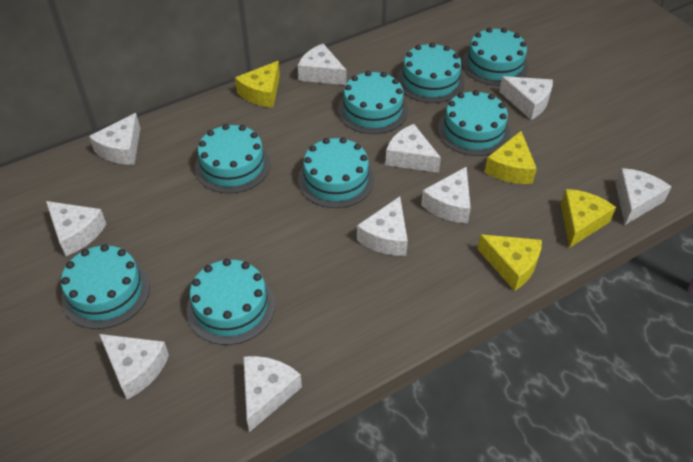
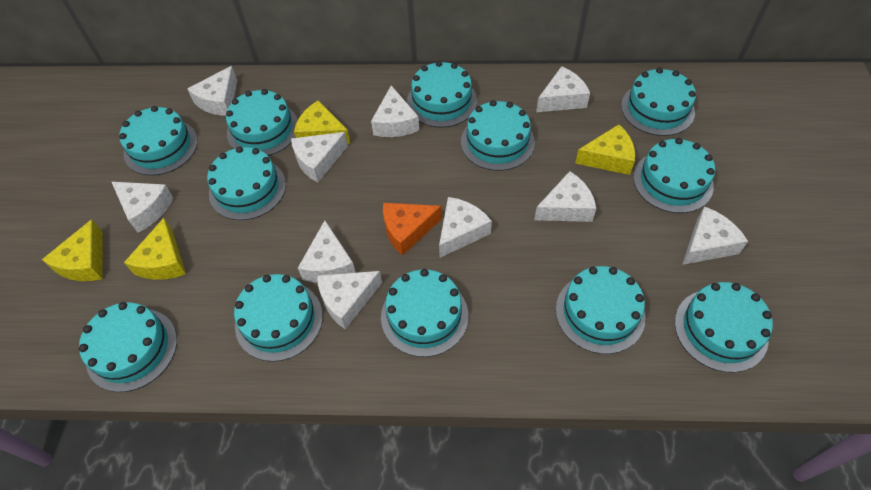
orange cheese: none = 0 -> [383,203,442,256] = 1
turquoise cake: [61,244,150,329] [187,259,275,345] [195,124,270,193] [298,137,374,208] [338,71,408,134] [397,42,465,103] [438,90,510,156] [462,28,529,86] = 8 -> [79,302,177,392] [119,106,198,176] [207,146,286,220] [226,89,298,156] [234,274,323,362] [381,269,468,357] [407,61,477,127] [461,100,535,171] [556,266,646,354] [621,68,696,136] [633,138,715,213] [675,282,773,373] = 12

